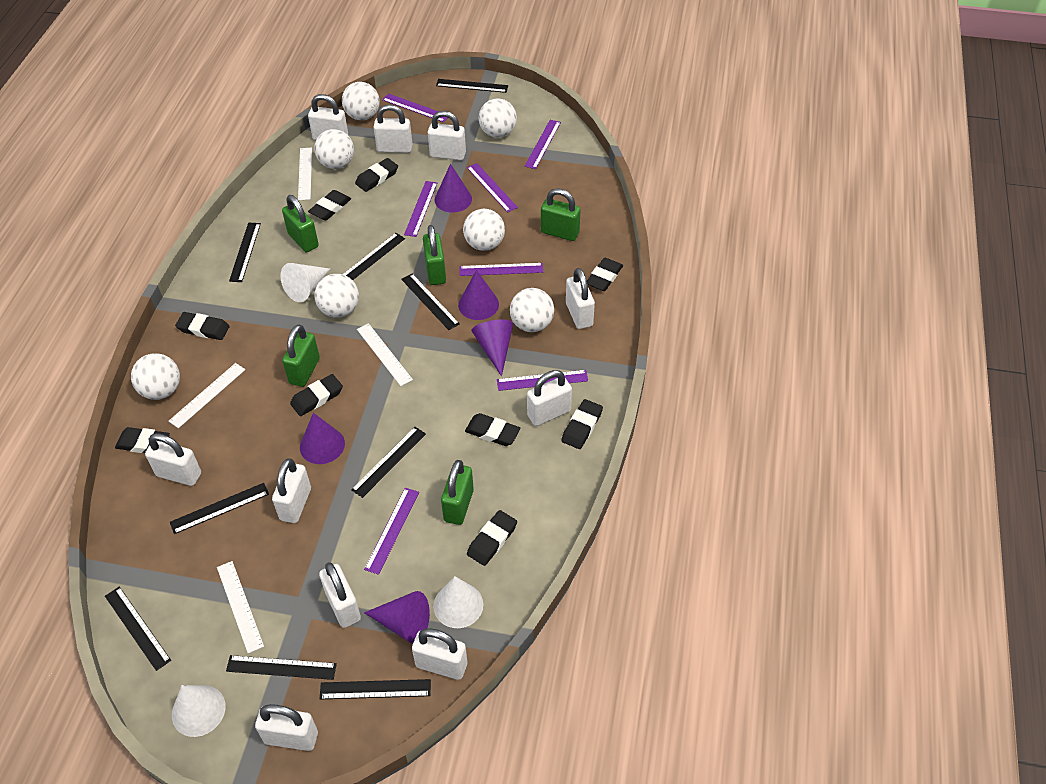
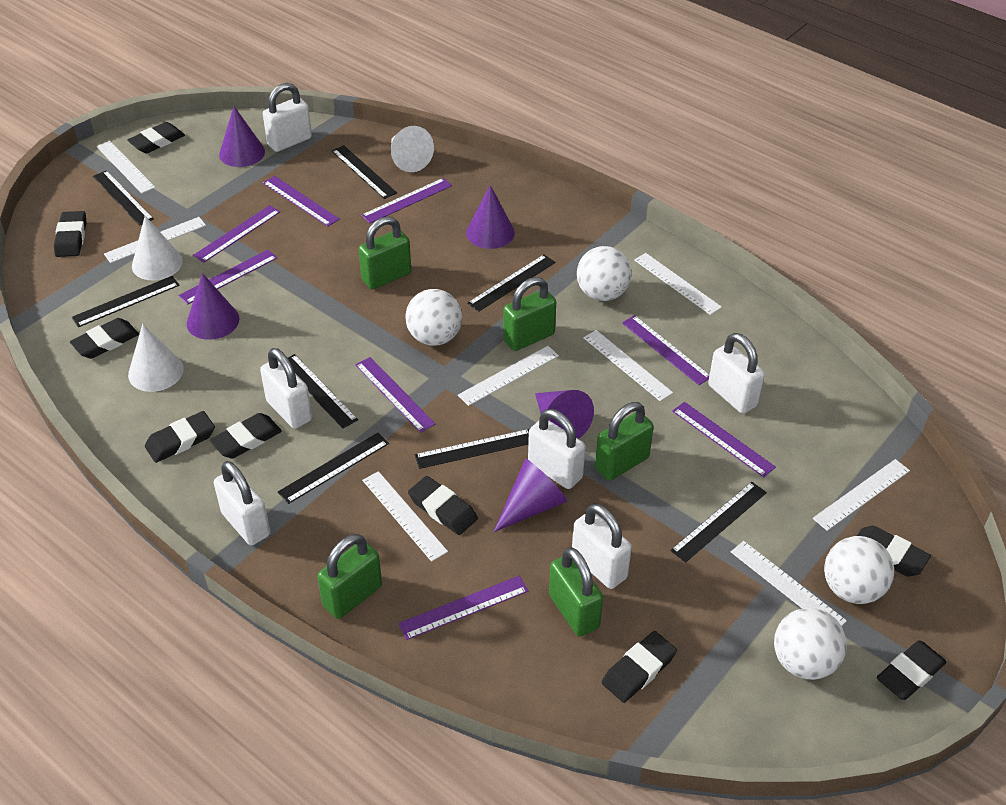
black ruler: [105,587,171,671] [170,483,269,534] [226,655,337,680] [229,223,261,282] [319,679,431,699] [343,233,405,280] [351,427,426,498] [401,273,460,330] [436,79,508,93] = 9 -> [72,276,180,327] [93,170,154,226] [278,433,389,504] [288,354,358,428] [332,145,397,199] [415,429,530,469] [467,255,555,312] [670,482,767,563] = 8
purple ruler: [364,488,419,575] [382,93,448,122] [404,181,437,237] [459,263,543,276] [467,163,518,212] [497,370,588,391] [525,120,561,169] = 7 -> [178,250,277,305] [193,205,280,263] [263,176,340,227] [355,357,435,433] [361,178,452,223] [398,576,528,640] [622,315,709,385] [672,402,776,477] = 8
white ball: [131,353,180,400] [314,129,354,169] [314,274,359,318] [342,82,380,120] [463,209,505,251] [479,98,517,138] [510,288,554,332] = 7 -> [405,289,462,346] [577,246,632,301] [774,608,847,680] [824,536,894,604] = 4
white padlock: [145,433,201,486] [255,704,318,751] [272,458,311,523] [308,94,348,140] [319,562,361,628] [374,104,413,153] [412,628,467,680] [428,111,466,160] [527,370,572,426] [566,268,595,329] = 10 -> [214,461,270,546] [260,348,312,429] [263,83,312,152] [528,409,585,489] [572,504,632,589] [708,333,765,414] = 6
white ruler: [169,363,246,428] [217,561,264,654] [298,148,312,200] [357,323,413,386] = 4 -> [96,141,155,194] [104,217,206,263] [362,471,448,562] [458,346,559,406] [583,330,673,401] [634,253,722,315] [731,541,847,626] [813,459,910,531] = 8

